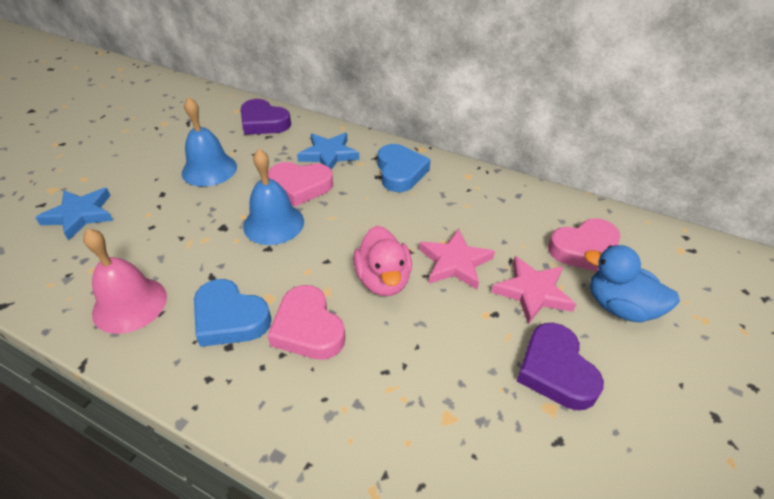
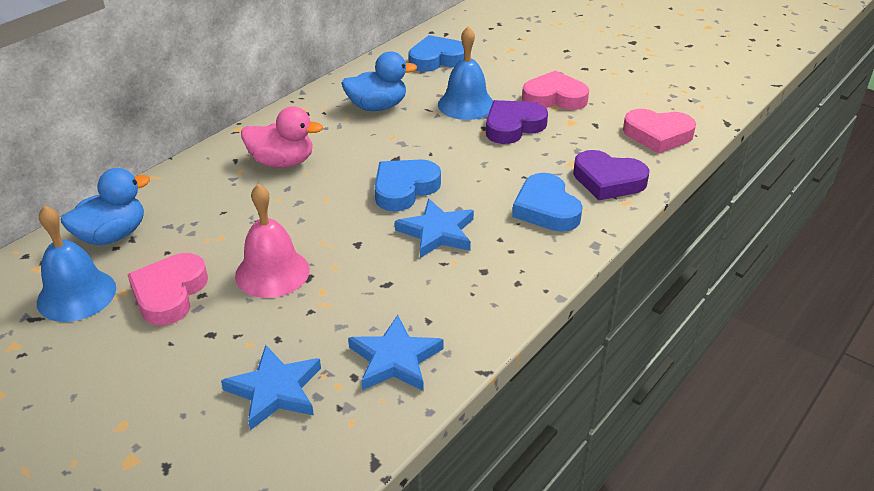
blue duck: [585,245,680,323] = 1 -> [61,168,150,245] [341,52,417,111] = 2
blue heart: [194,279,272,347] [378,144,431,192] = 2 -> [375,160,441,212] [409,35,464,72] [512,173,583,232] = 3
blue star: [35,188,113,241] [297,133,359,170] = 2 -> [221,345,321,430] [348,315,444,391] [395,199,474,258] = 3
pink star: [419,229,495,290] [492,256,576,324] = 2 -> none = 0

